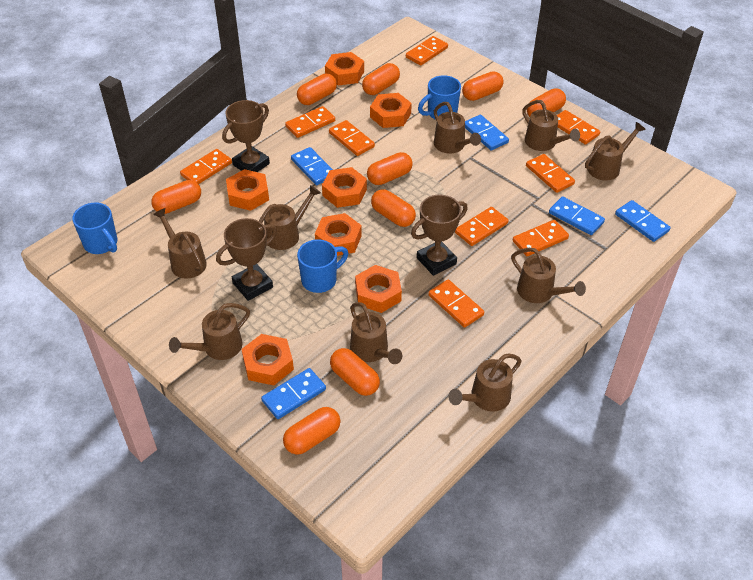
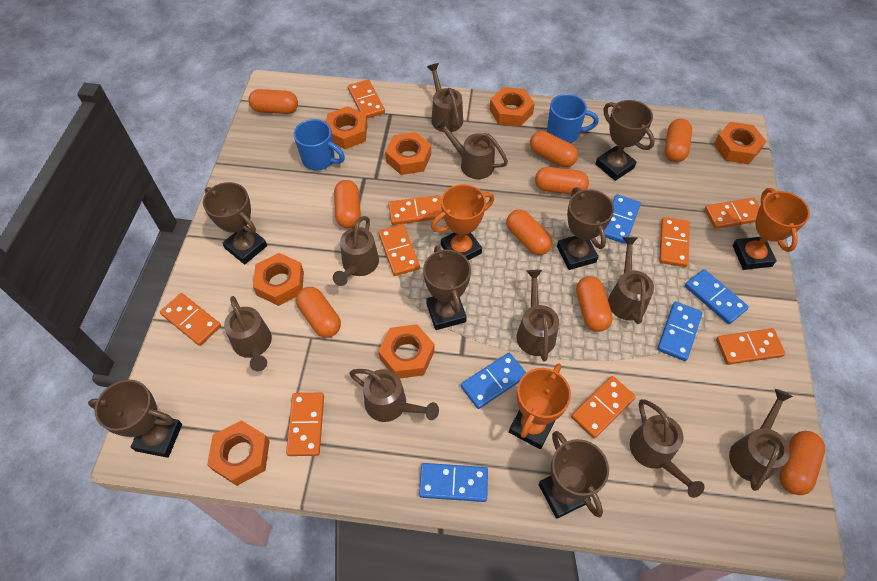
blue mug: [72,203,117,254] [297,239,348,293] [418,75,461,120] = 3 -> [294,119,345,171] [547,94,599,143] = 2
brown trophy: [216,218,277,301] [222,100,270,172] [411,195,468,276] = 3 -> [88,380,182,458] [203,182,267,265] [423,246,471,330] [539,431,609,519] [557,187,614,270] [596,100,655,181] = 6
orange trophy: none = 0 -> [431,184,494,260] [509,364,571,449] [732,188,810,270] = 3

